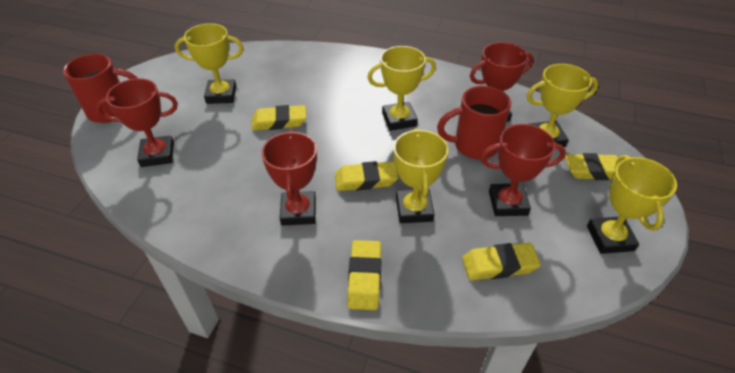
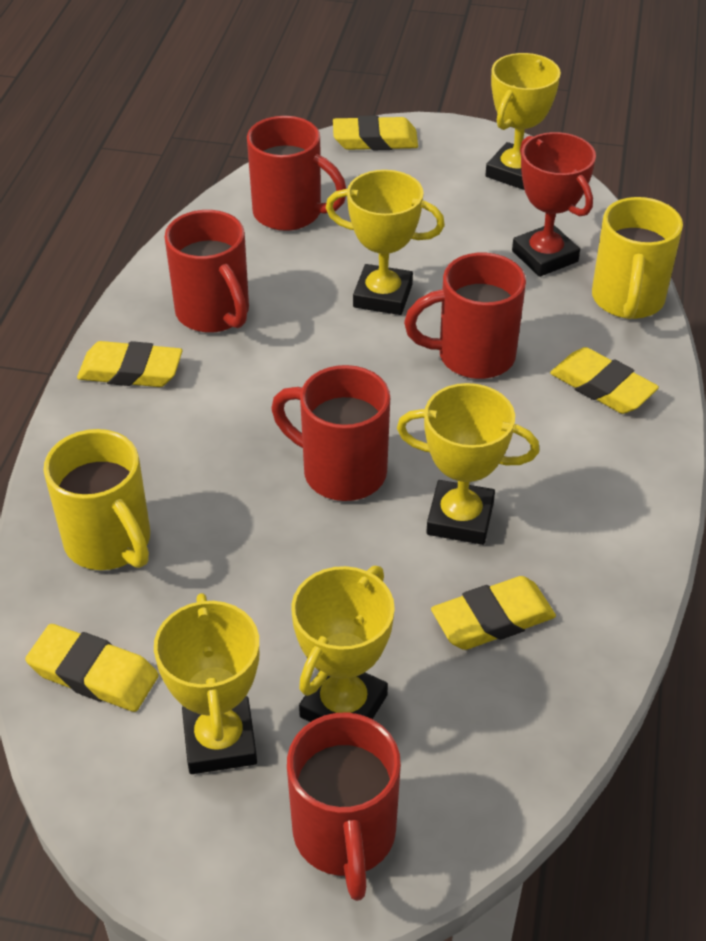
red mug: [63,54,138,123] [437,86,511,159] = 2 -> [164,210,249,333] [247,116,346,231] [271,365,390,501] [287,712,401,901] [404,253,526,379] = 5
red trophy: [96,78,178,167] [261,130,317,226] [470,42,533,122] [480,124,566,216] = 4 -> [512,132,596,277] = 1
yellow mug: none = 0 -> [43,429,150,570] [592,197,683,319] = 2

